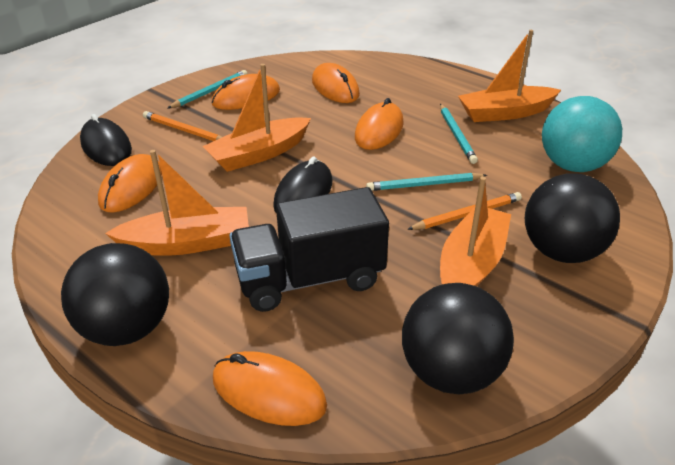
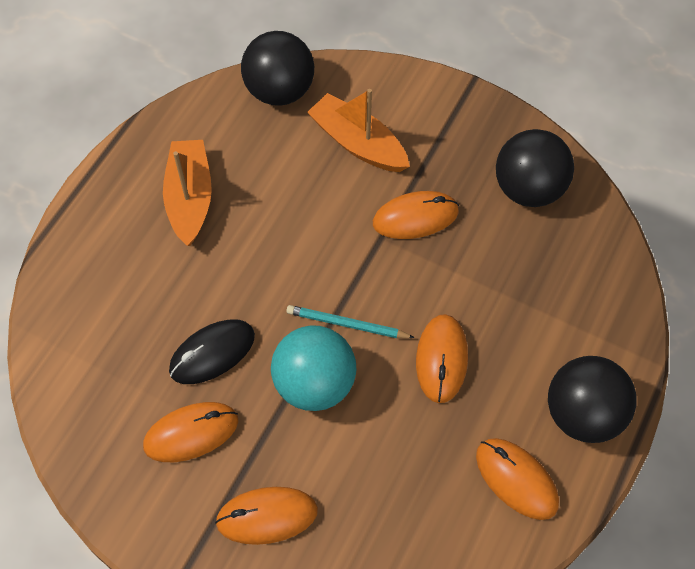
black mouse: [80,114,132,166] [273,157,332,214] = 2 -> [169,320,255,384] = 1
black truck: [229,187,389,312] = 1 -> none = 0
orange boat: [105,150,249,256] [202,64,311,172] [440,176,511,286] [458,30,561,122] = 4 -> [163,140,212,246] [307,89,410,172] = 2
orange pencil: [143,111,222,141] [407,192,522,230] = 2 -> none = 0
turquoise pencil: [167,70,248,109] [366,173,487,191] [440,104,478,164] = 3 -> [287,305,415,338] = 1

